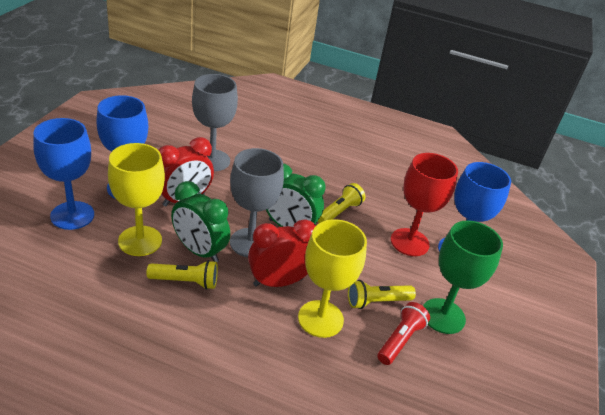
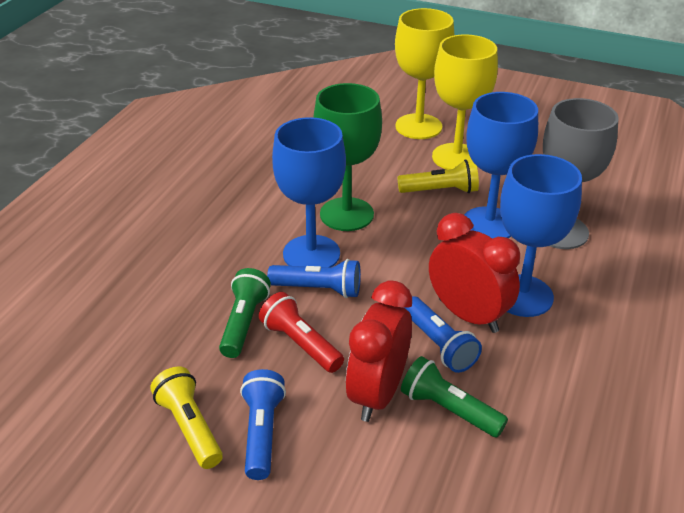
blue flashlight: none = 0 -> [240,369,286,480] [267,259,361,298] [403,296,482,373] = 3
green clock: [171,181,230,262] [266,164,326,227] = 2 -> none = 0
green flashlight: none = 0 -> [219,268,271,358] [401,356,508,437] = 2
grey goblet: [192,74,238,171] [230,148,284,257] = 2 -> [543,98,618,249] = 1
red goblet: [391,153,458,256] = 1 -> none = 0
yellow flashlight: [147,260,218,290] [317,183,365,223] [348,280,416,309] = 3 -> [150,367,223,469] [398,160,479,193] = 2

